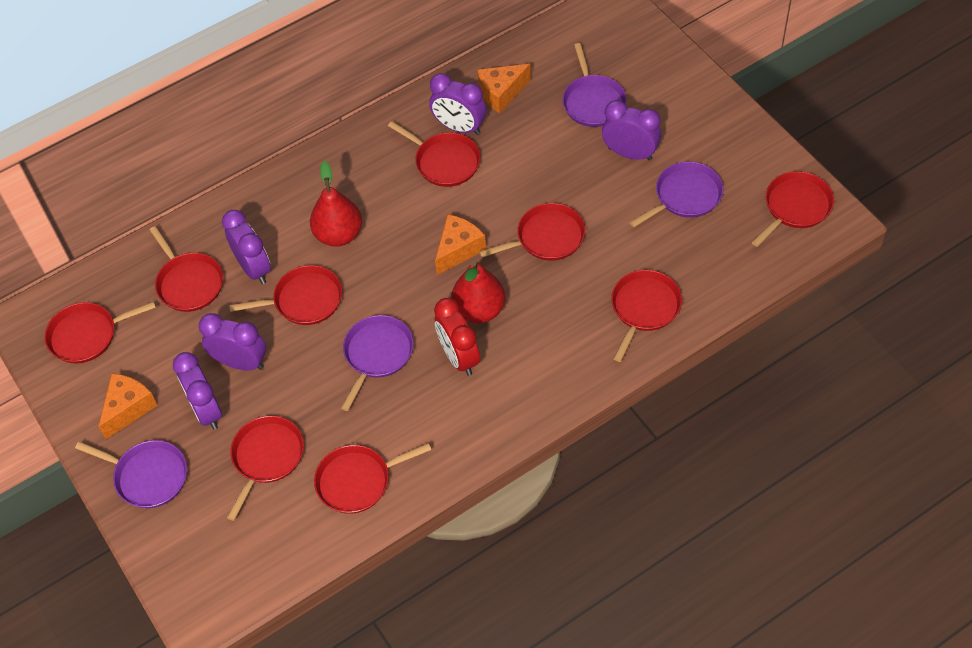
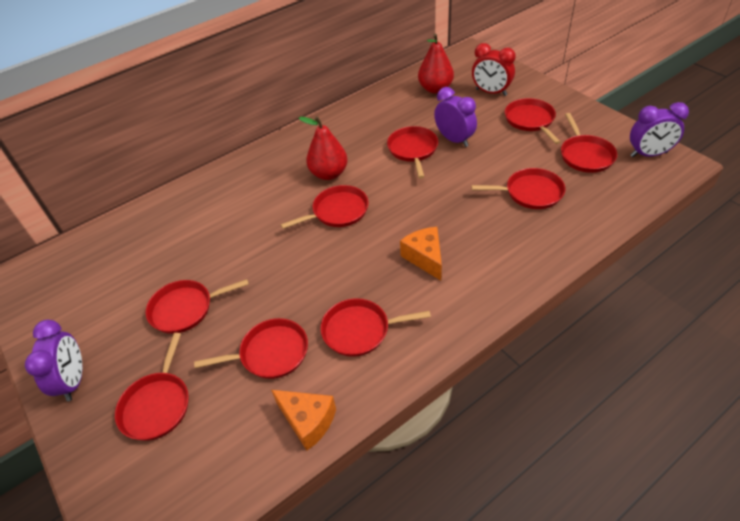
orange cheese: [98,373,158,439] [435,214,486,275] [477,64,531,113] = 3 -> [271,390,336,451] [400,227,442,281] = 2
purple clock: [173,352,222,430] [199,313,266,371] [222,210,271,284] [429,73,486,135] [602,100,661,161] = 5 -> [25,320,82,401] [434,87,477,147] [630,102,689,157] = 3
purple pan: [75,440,187,508] [341,315,414,411] [562,43,627,127] [629,161,724,227] = 4 -> none = 0

